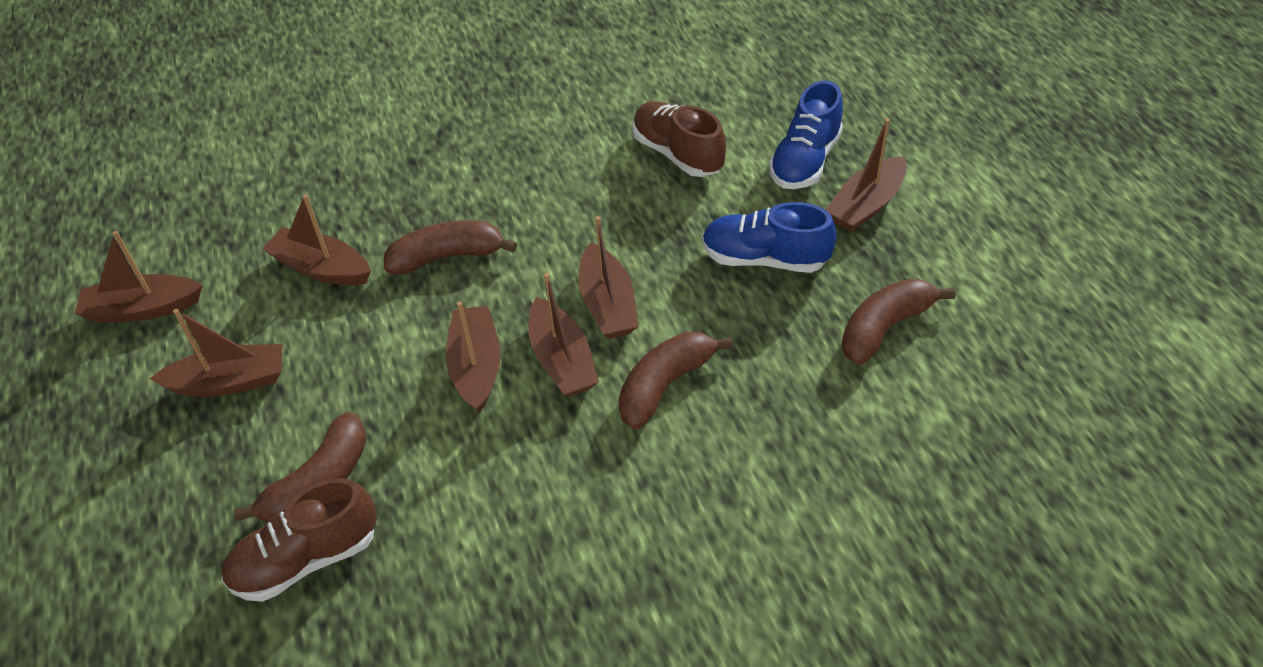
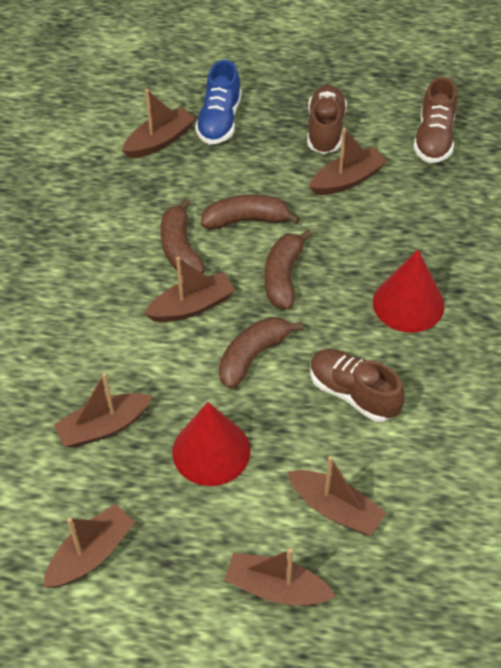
blue shoe: [702,202,837,273] [769,80,843,189] = 2 -> [195,60,241,144] = 1
brown shoe: [221,478,377,602] [633,101,726,177] = 2 -> [307,85,347,154] [310,349,405,422] [413,77,457,163] = 3
red cone: none = 0 -> [172,402,250,486] [373,250,445,333] = 2

